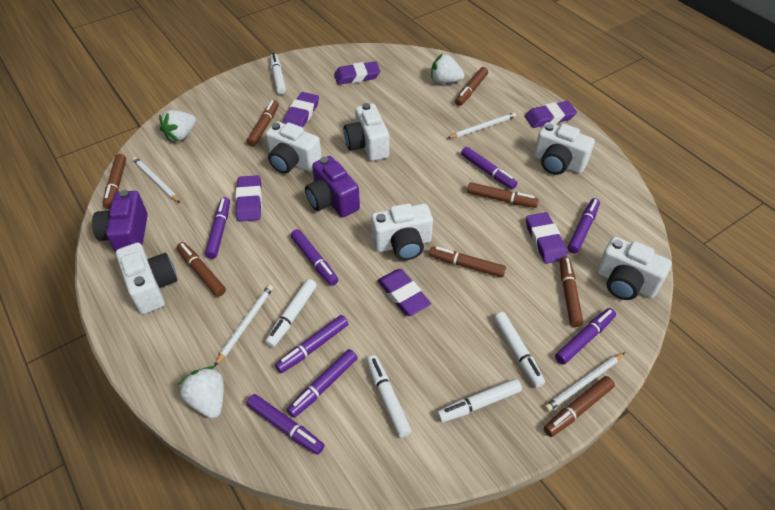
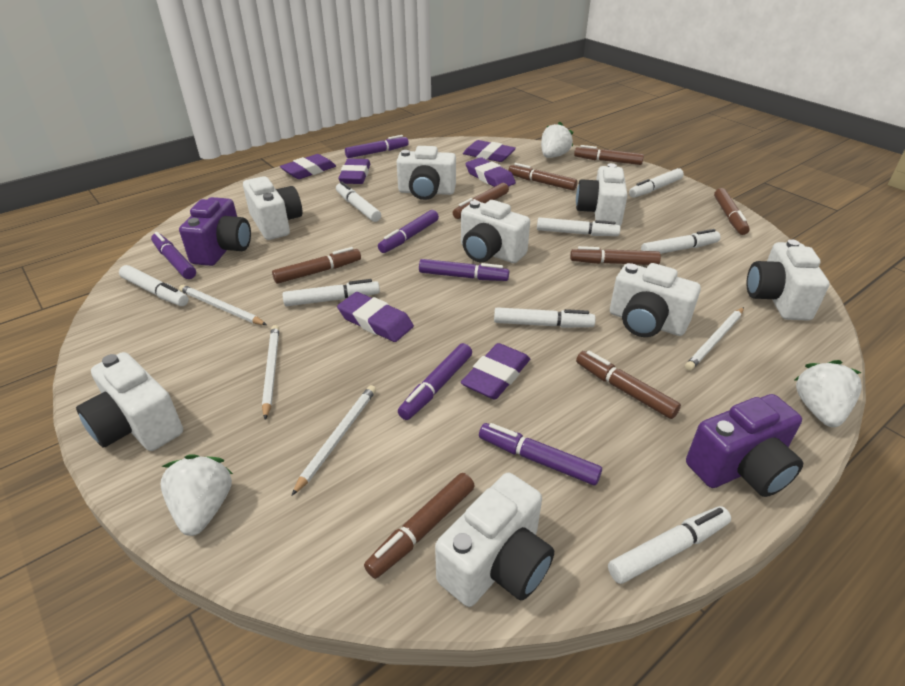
purple marker: [205,197,230,259] [246,394,324,455] [275,315,348,373] [287,349,358,418] [291,229,338,286] [461,147,517,189] [555,308,616,365] [567,198,600,254] = 8 -> [151,232,196,279] [345,135,409,158] [378,210,439,253] [398,343,472,420] [419,259,509,281] [479,423,602,485] = 6
white camera: [116,243,177,314] [266,121,322,174] [344,103,389,161] [371,204,433,260] [534,122,595,175] [597,237,672,300] = 6 -> [76,352,183,451] [243,176,302,240] [397,146,456,200] [435,473,554,607] [461,200,530,263] [576,163,628,226] [610,263,701,337] [747,239,830,321] = 8
white marker: [265,279,317,347] [270,53,286,94] [366,355,412,438] [437,379,522,423] [494,312,545,388] = 5 -> [119,265,189,306] [283,279,380,306] [336,182,381,222] [494,307,596,328] [537,218,621,236] [608,506,731,584] [629,168,684,198] [641,229,721,254] = 8

